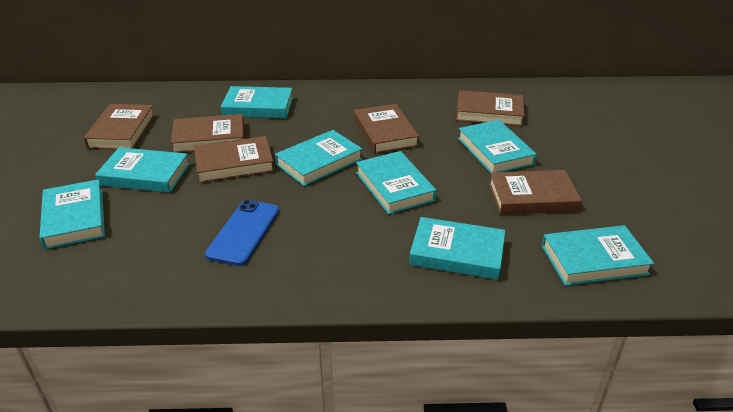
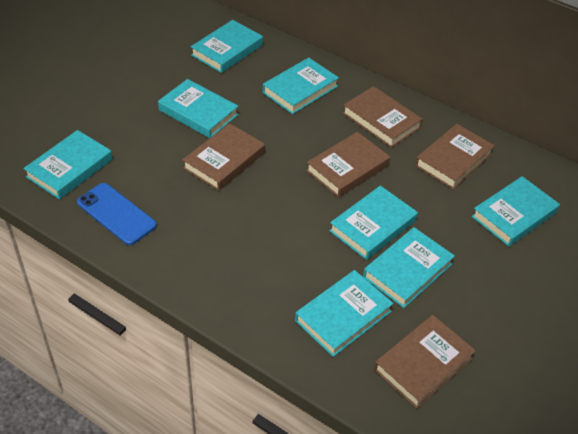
brown book: [84,104,155,150] [171,114,244,153] [194,136,274,183] [354,104,419,154] [456,90,524,126] [489,170,582,215] = 6 -> [182,123,265,191] [306,132,390,198] [343,86,423,148] [374,315,476,409] [415,124,495,189] = 5

